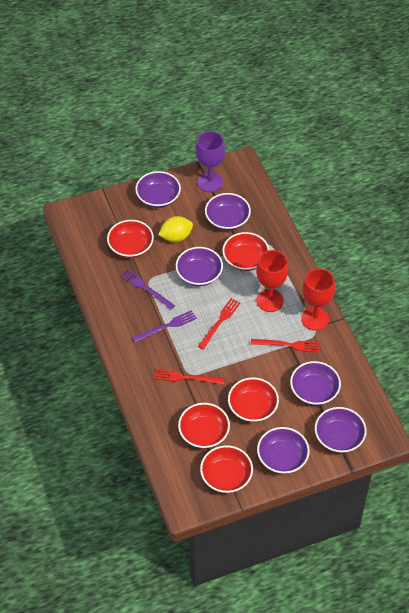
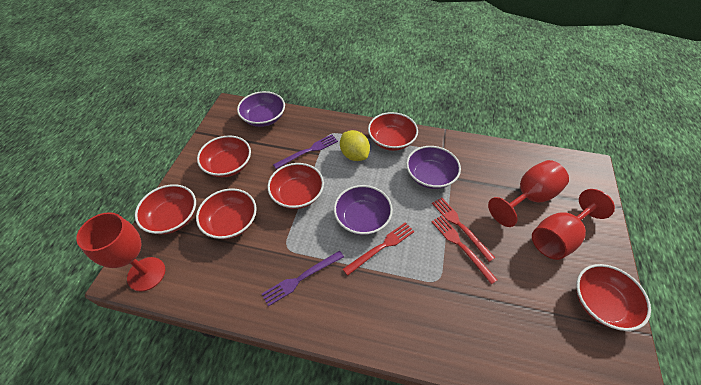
purple bowl: [135,171,181,208] [176,247,223,286] [205,193,251,230] [257,427,310,474] [290,361,341,405] [315,407,367,453] = 6 -> [237,91,285,127] [334,185,393,235] [406,146,461,189] = 3
purple goblet: [195,131,225,192] = 1 -> none = 0
red bowl: [107,220,154,258] [178,403,230,448] [200,445,253,493] [222,232,269,271] [228,377,279,422] = 5 -> [135,184,196,234] [196,188,257,239] [197,135,251,177] [268,163,324,209] [368,112,418,151] [576,264,651,331] = 6
red goblet: [256,250,288,312] [301,268,335,331] = 2 -> [76,212,165,291] [488,160,569,227] [532,189,615,260] = 3

